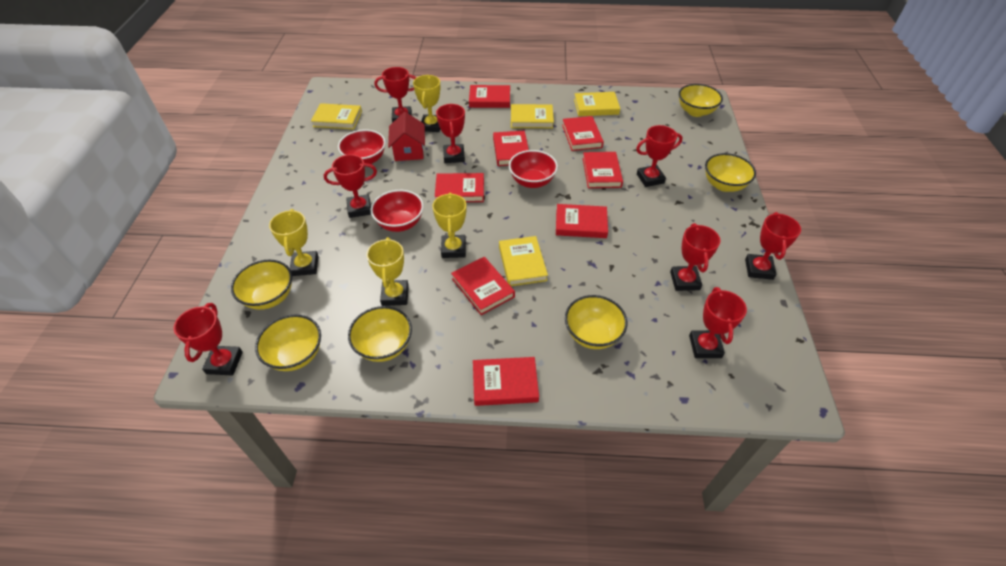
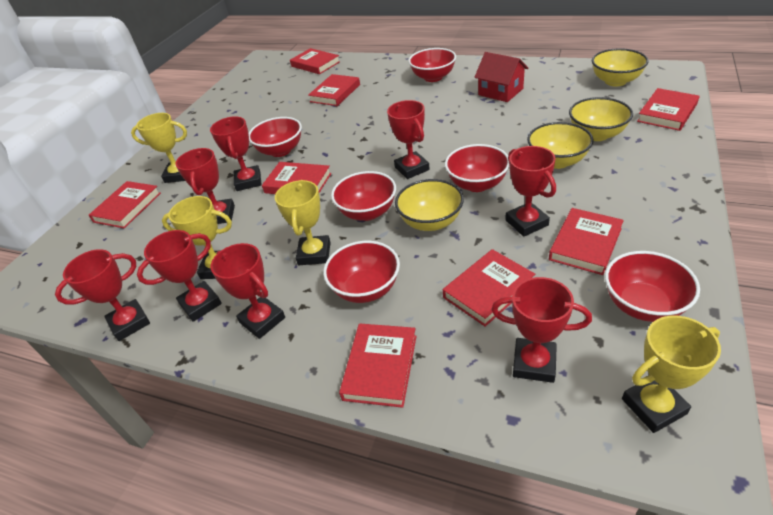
red bowl: [338,129,386,164] [371,190,424,232] [509,150,558,188] = 3 -> [249,117,302,157] [323,241,400,303] [331,171,396,221] [409,48,456,82] [445,144,509,192] [605,251,700,322] = 6
yellow book: [311,103,362,130] [499,236,548,286] [511,104,554,128] [574,92,620,116] = 4 -> none = 0
yellow bowl: [231,260,292,310] [255,315,321,371] [348,306,412,362] [565,295,627,349] [679,84,723,117] [705,153,756,192] = 6 -> [395,179,464,231] [527,122,594,169] [569,97,633,141] [592,48,649,86] = 4

